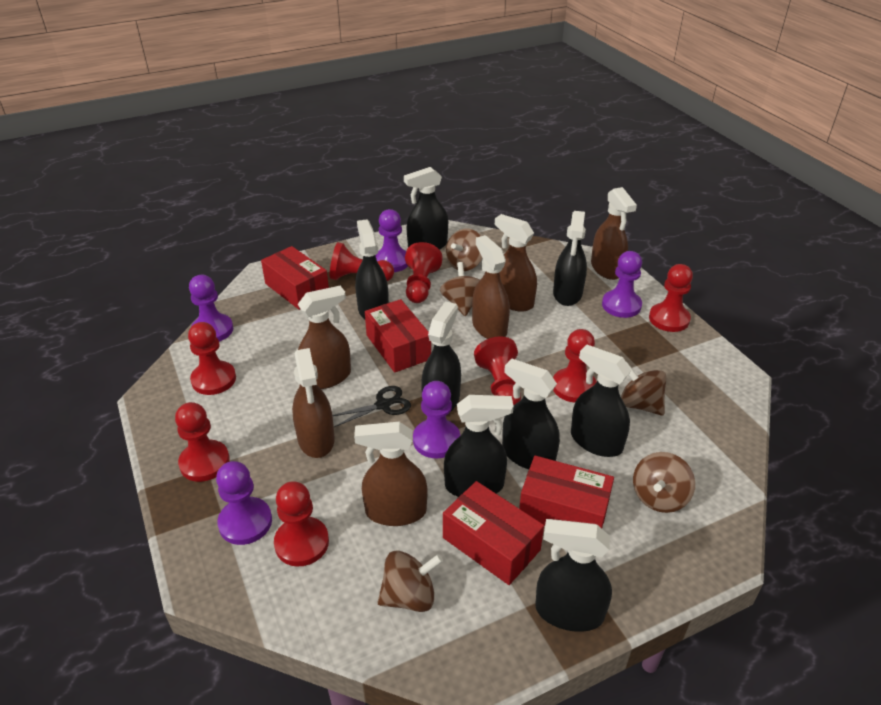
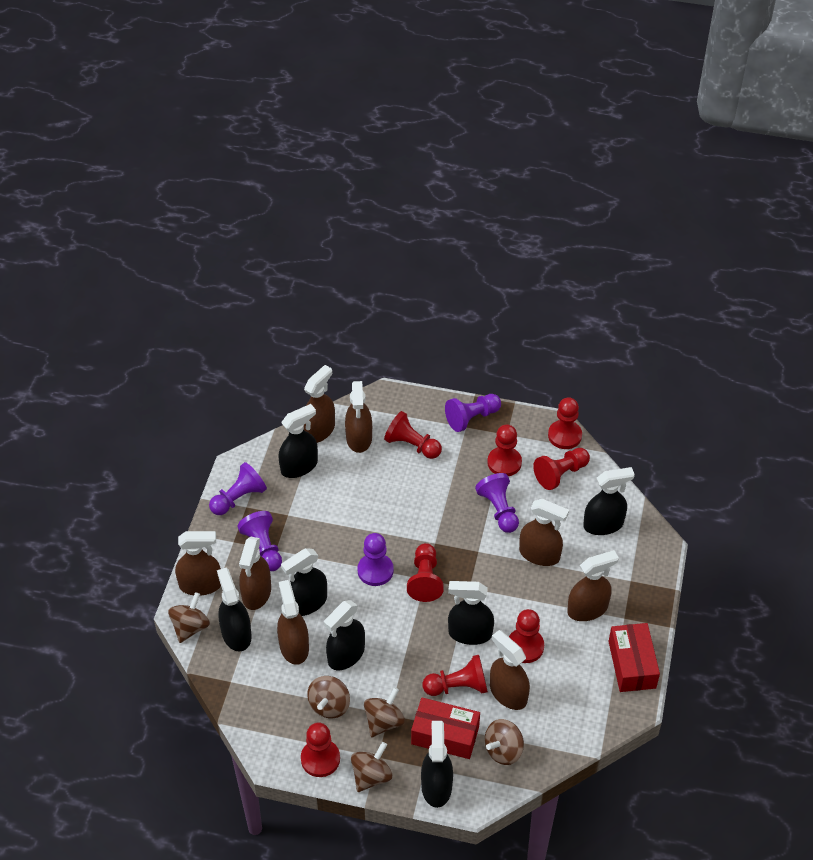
black scissors: [332,386,411,427] = 1 -> none = 0
black spray bottle: [355,219,389,319] [404,167,448,250] [421,301,461,412] [444,395,514,497] [502,359,560,469] [535,519,612,632] [553,211,587,306] [571,345,631,457] = 8 -> [217,568,252,652] [278,404,318,478] [281,548,327,616] [324,600,365,670] [421,721,453,808] [448,581,494,645] [583,467,635,535] = 7
brown spray bottle: [292,348,335,458] [298,286,351,389] [354,422,428,526] [472,235,510,339] [495,214,537,312] [591,187,637,280] = 6 -> [175,531,221,596] [239,537,271,610] [277,580,309,665] [304,365,335,443] [345,381,372,453] [490,630,530,710] [519,499,569,566] [567,550,619,621] = 8
red box: [261,246,329,310] [365,299,431,373] [443,481,544,585] [519,455,614,528] = 4 -> [411,697,480,759] [609,623,660,692] = 2

